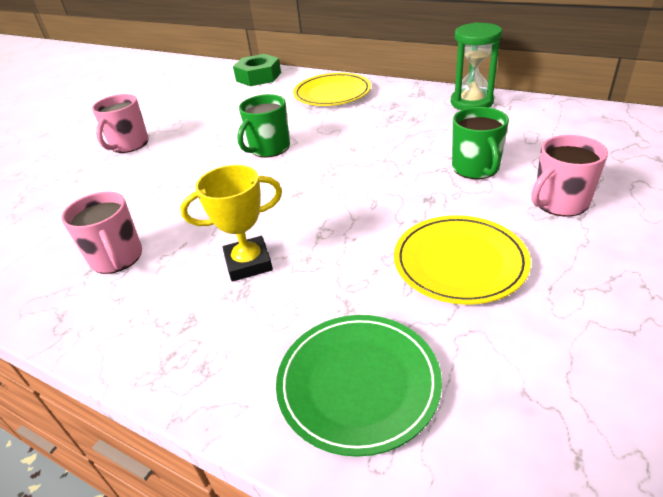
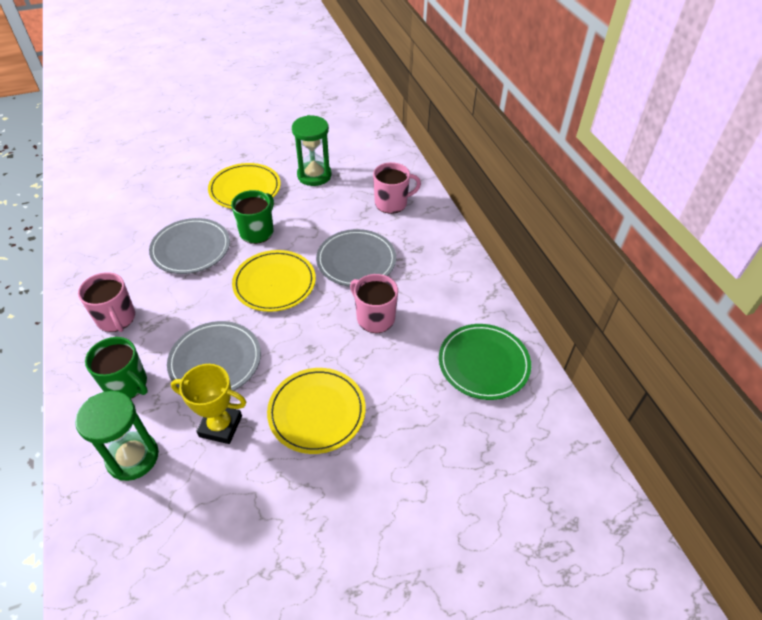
green hourglass: [451,22,502,110] = 1 -> [75,391,159,481] [292,115,332,186] = 2
green nut: [233,54,281,86] = 1 -> none = 0
grey plate: none = 0 -> [149,218,230,274] [167,321,261,391] [316,229,396,287] = 3
yellow plate: [293,73,371,106] [394,215,531,305] = 2 -> [208,163,281,209] [232,250,316,312] [267,368,366,454] = 3

